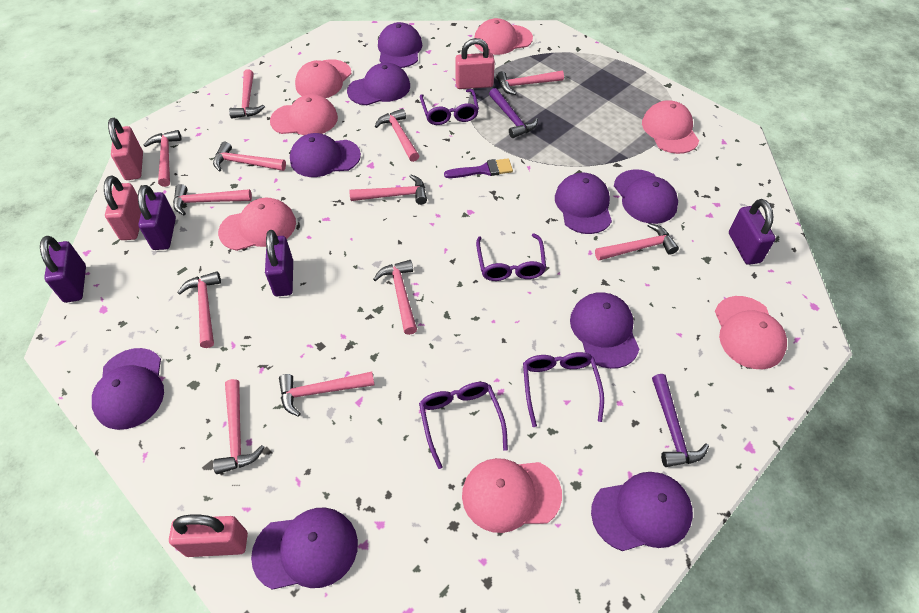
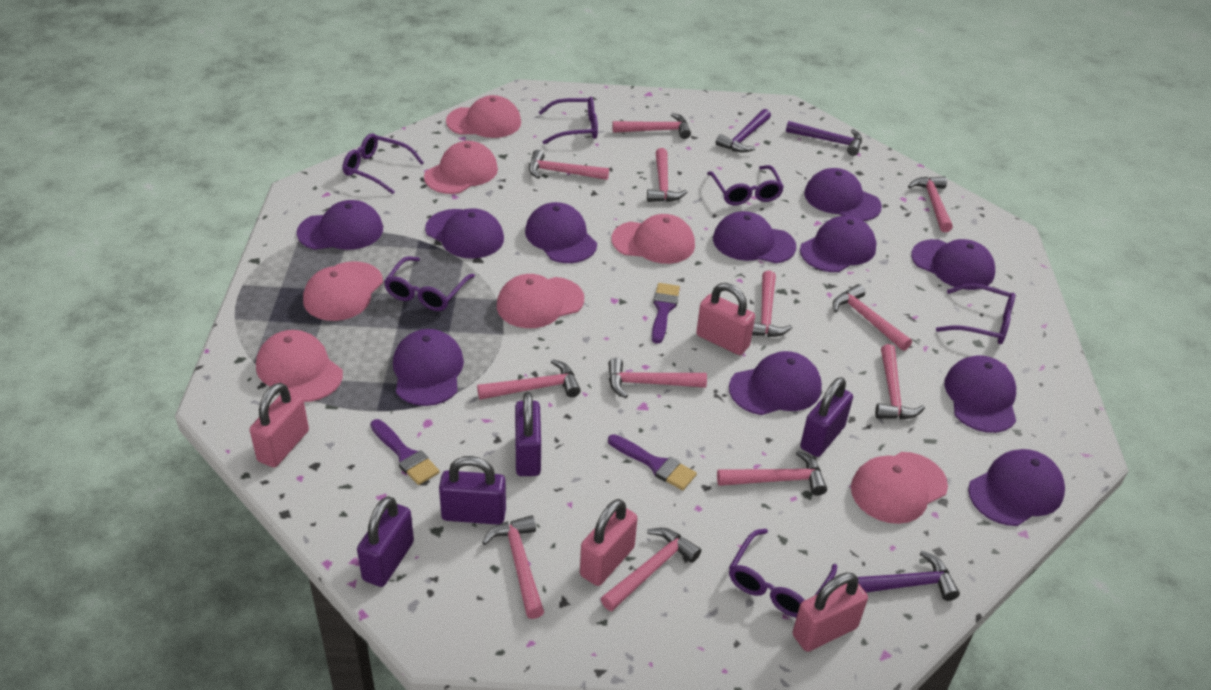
purple brush: [444,158,513,178] = 1 -> [370,419,440,485] [608,434,697,490] [652,283,680,343] = 3
purple cap: [92,348,164,430] [251,508,358,590] [290,133,361,177] [347,63,410,105] [378,22,422,68] [555,173,612,234] [570,292,639,369] [591,472,693,551] [614,169,678,224] = 9 -> [297,200,383,250] [393,329,464,406] [425,208,504,258] [525,202,597,263] [713,211,796,263] [729,351,822,415] [800,216,876,272] [804,168,882,221] [911,239,995,290] [944,355,1016,433] [968,449,1065,526] = 11
purple glasses: [419,382,508,469] [420,89,479,125] [476,233,546,281] [523,352,604,427] = 4 -> [343,133,424,194] [384,256,475,311] [539,97,598,144] [707,165,784,205] [729,528,837,618] [936,283,1015,344] = 6
purple hammer: [489,88,538,138] [652,374,709,467] = 2 -> [716,109,771,152] [786,121,862,156] [858,551,960,601] = 3

